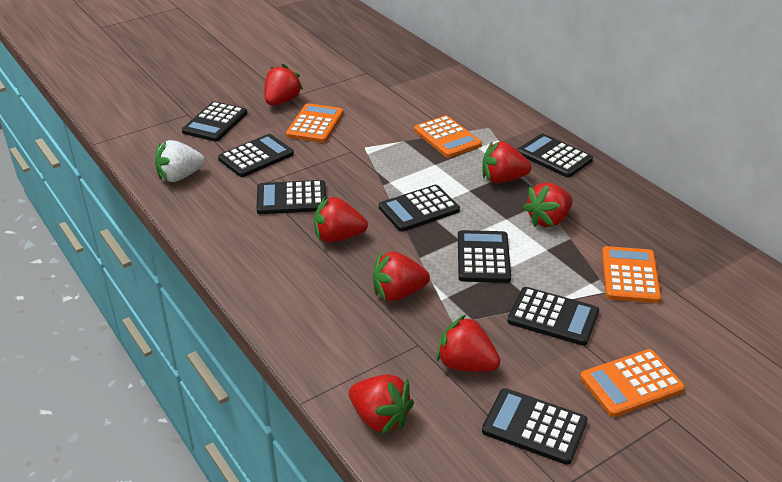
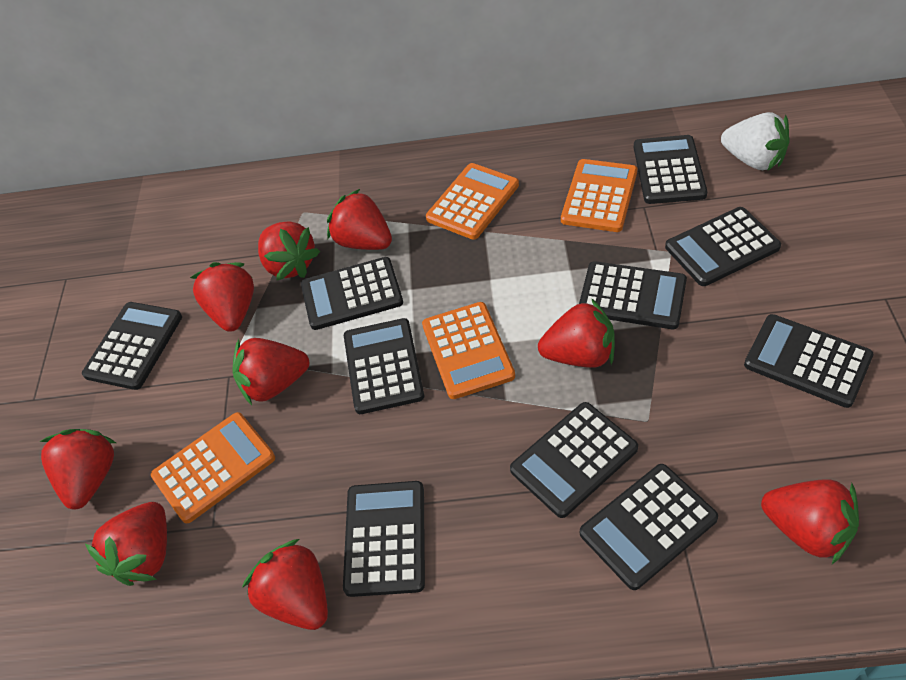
black calculator: [182,101,247,142] [218,134,294,177] [257,180,326,214] [379,185,460,231] [458,230,511,283] [482,388,587,465] [507,287,599,346] [517,134,593,177] = 8 -> [82,302,182,390] [301,257,403,330] [343,481,425,597] [344,318,424,414] [510,402,638,518] [579,261,687,329] [580,464,718,590] [634,135,707,204] [665,207,781,286] [744,314,873,408] = 10
red strawberry: [264,64,303,105] [314,196,368,242] [349,374,414,435] [373,252,430,301] [436,315,500,372] [482,141,531,183] [523,183,573,227] = 7 -> [40,429,116,509] [85,502,167,586] [190,262,254,332] [232,338,309,405] [242,539,328,630] [258,221,320,280] [327,189,392,250] [538,298,615,368] [761,479,859,564] = 9

